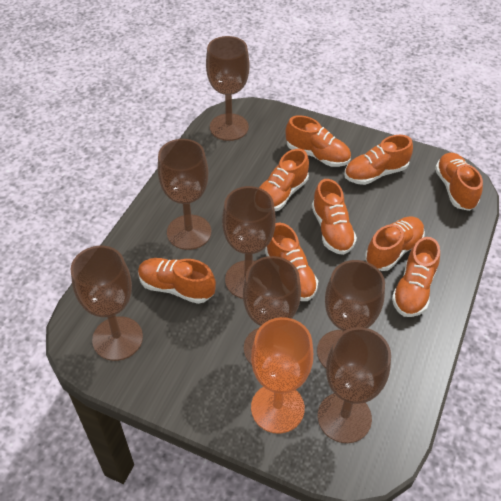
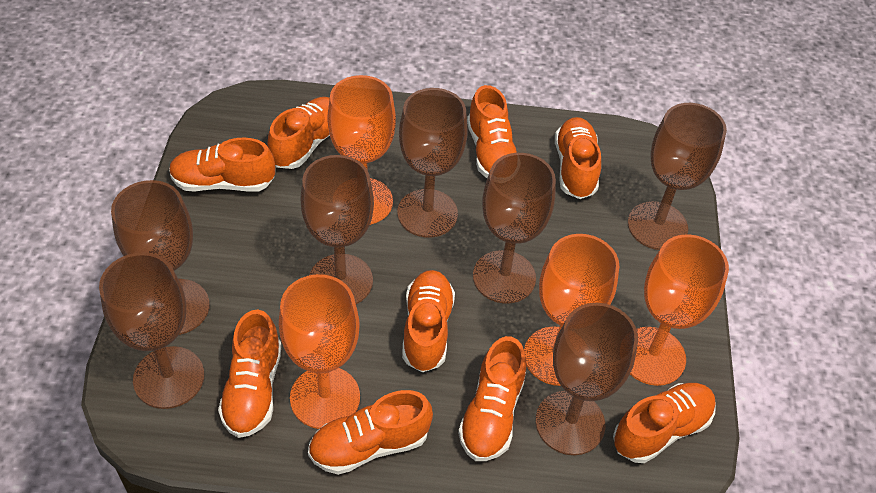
orange goblet: [251,317,313,434] = 1 -> [279,274,360,429] [327,75,396,225] [524,234,619,386] [630,234,729,386] = 4

